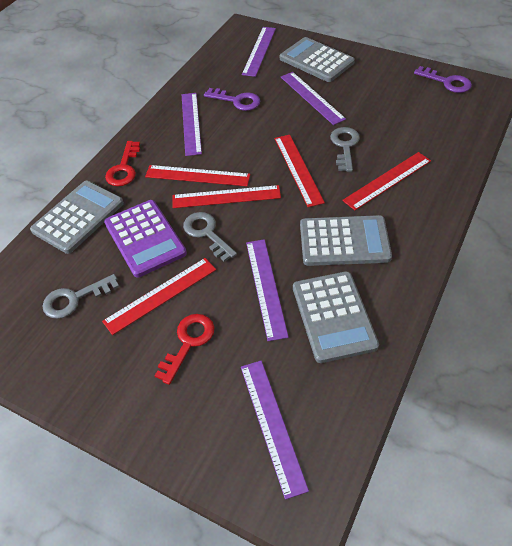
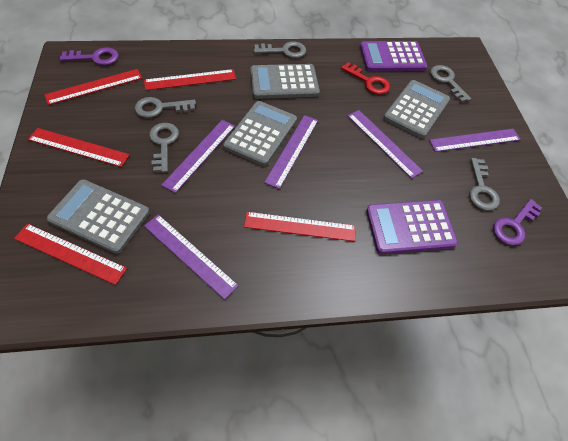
grey key: [42,274,119,319] [183,212,237,262] [330,127,360,172] = 3 -> [135,97,196,118] [149,123,179,173] [254,41,306,58] [430,65,472,102] [469,158,500,211] = 5
purple calculator: [104,200,187,278] = 1 -> [360,41,427,71] [366,200,458,254] = 2
red key: [105,141,140,186] [155,314,215,385] = 2 -> [341,62,390,94] = 1

